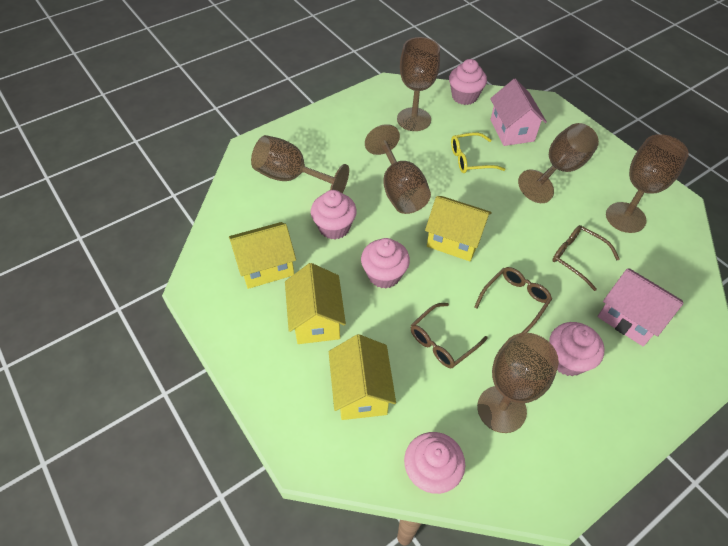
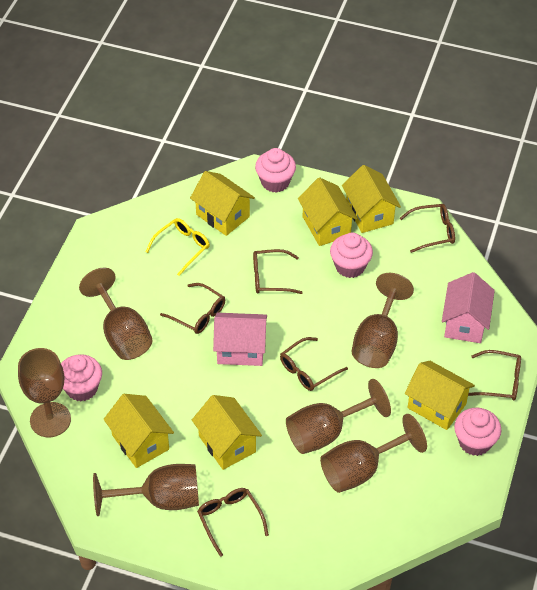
brown glasses: [411,303,488,368] [474,267,552,333] [552,225,620,291] = 3 -> [160,283,225,334] [197,488,269,557] [253,249,303,294] [280,337,348,391] [400,204,455,253] [468,350,521,401] = 6
pink cupcake: [311,190,357,239] [361,238,410,289] [404,432,465,494] [449,59,487,105] [549,322,605,376] = 5 -> [61,354,102,401] [255,148,296,193] [330,233,373,278] [454,408,501,456] = 4
yellow house: [229,222,296,289] [285,263,346,344] [329,334,396,420] [425,196,492,261] = 4 -> [103,394,174,468] [190,171,255,236] [192,395,262,470] [298,177,358,246] [342,165,401,233] [405,361,475,430] = 6

